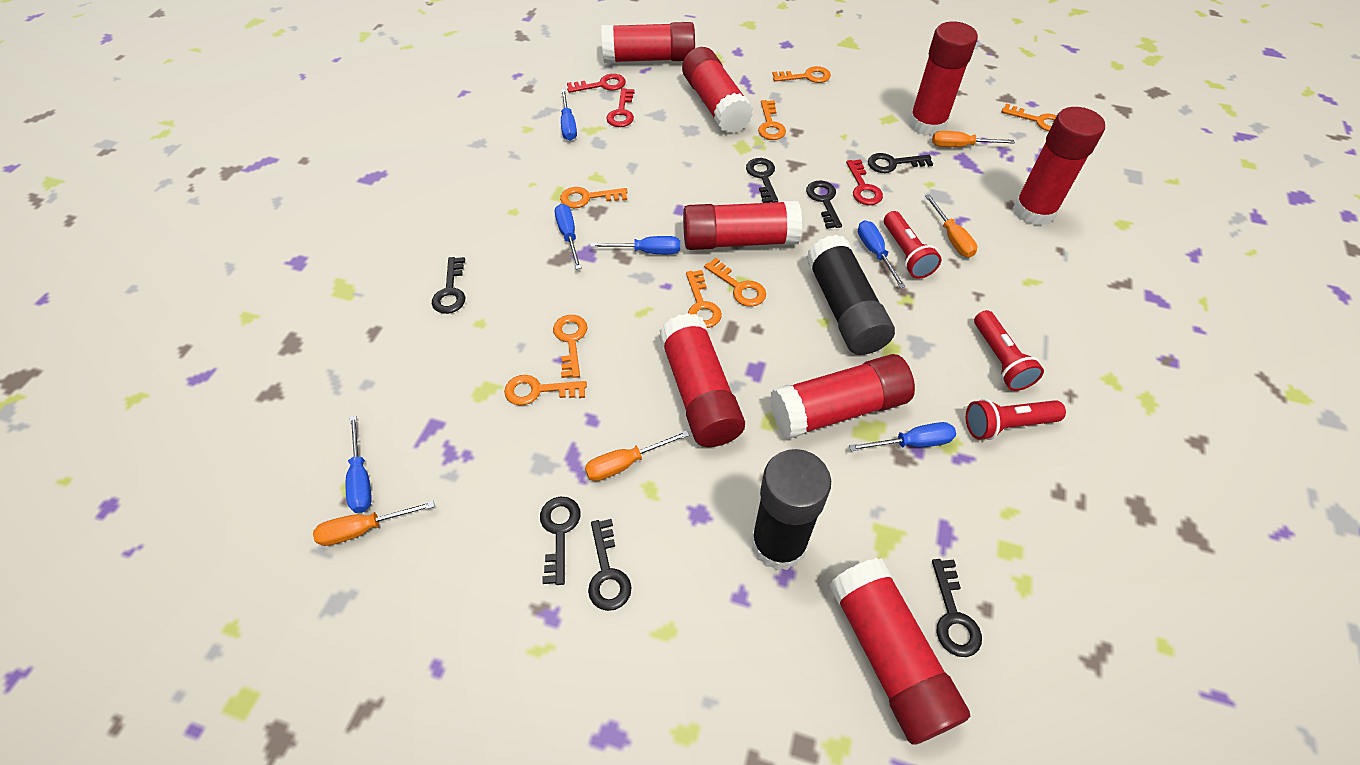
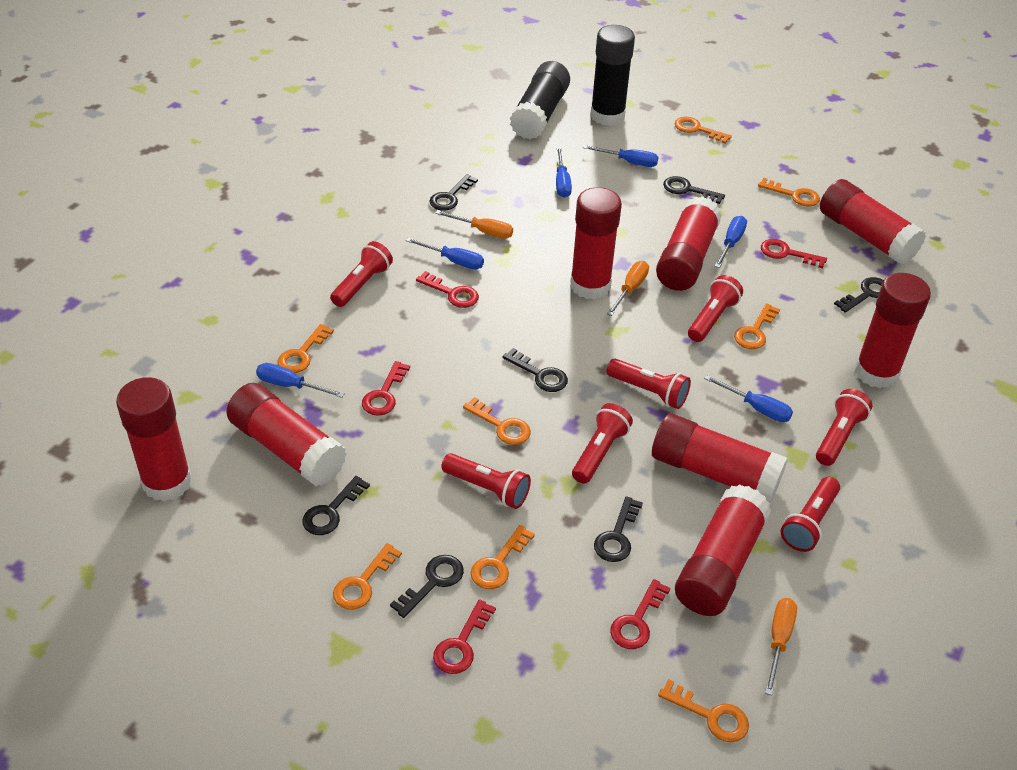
orange screwdriver: [313,501,435,546] [585,430,689,481] [925,194,977,258] [932,131,1015,147] = 4 -> [435,210,513,239] [607,261,649,316] [765,598,797,695] = 3
red flashlight: [884,211,942,279] [966,399,1066,440] [974,310,1044,391] = 3 -> [330,241,393,307] [441,453,531,509] [572,403,633,484] [607,359,691,409] [688,275,743,342] [781,477,840,552] [816,389,873,466] = 7
red key: [567,74,626,93] [607,88,635,127] [846,159,883,205] = 3 -> [362,361,410,416] [416,271,479,308] [433,599,496,674] [610,579,670,649] [761,239,827,268] = 5

